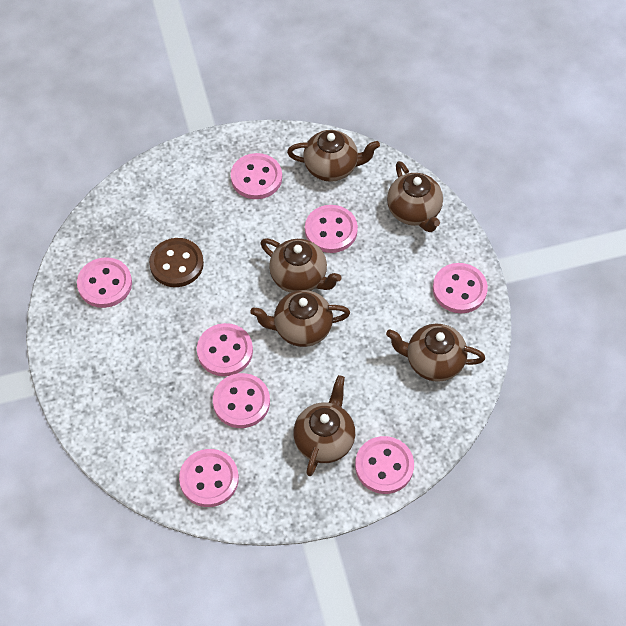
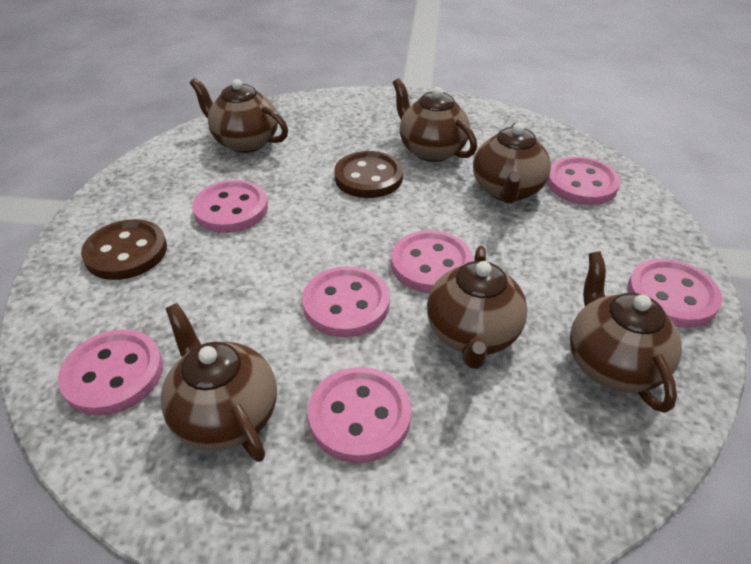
brown button: [149,238,204,287] = 1 -> [81,219,167,280] [334,151,403,198] = 2
pink button: [77,257,132,308] [179,449,239,507] [197,323,253,376] [213,373,270,428] [231,153,282,199] [305,205,358,253] [355,436,414,494] [433,263,488,313] = 8 -> [58,329,163,416] [192,180,268,233] [302,266,390,337] [308,367,411,463] [391,230,473,293] [547,157,620,205] [627,259,722,328] = 7

